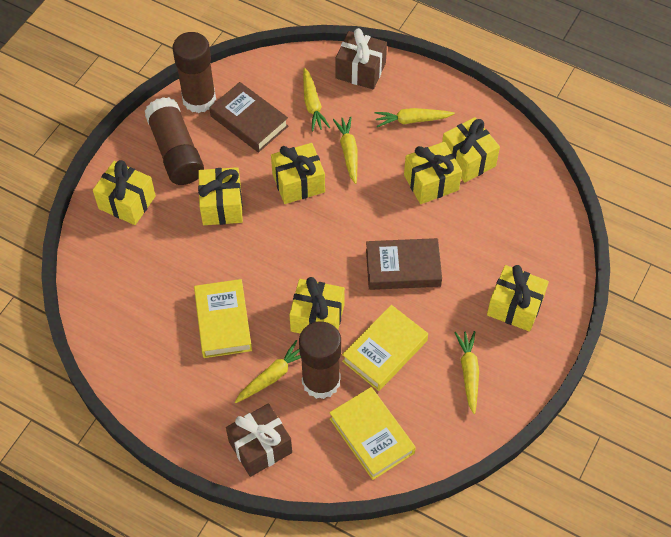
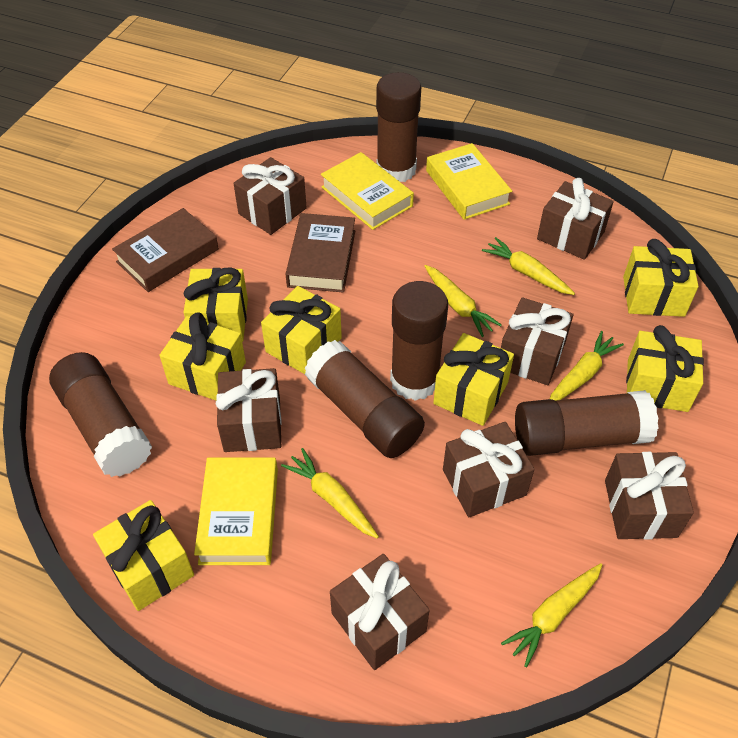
brown gift: [226,403,292,477] [336,28,387,90] = 2 -> [216,368,282,452] [233,157,307,235] [330,554,430,670] [443,422,535,517] [501,297,573,385] [537,178,614,260] [605,452,694,540] = 7
brown glue stick: [145,97,204,185] [172,32,216,113] [299,322,341,399] = 3 -> [49,352,152,477] [304,340,425,458] [376,72,421,182] [390,281,448,401] [515,390,659,456] = 5

